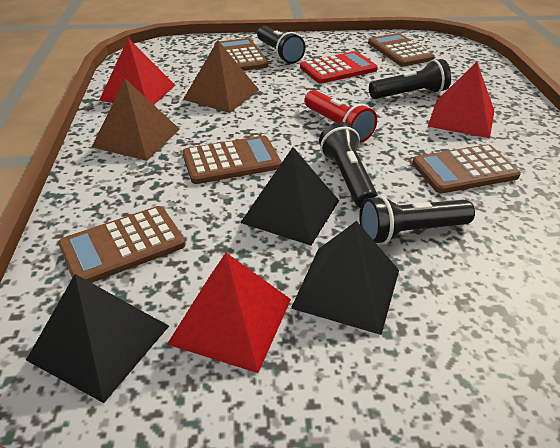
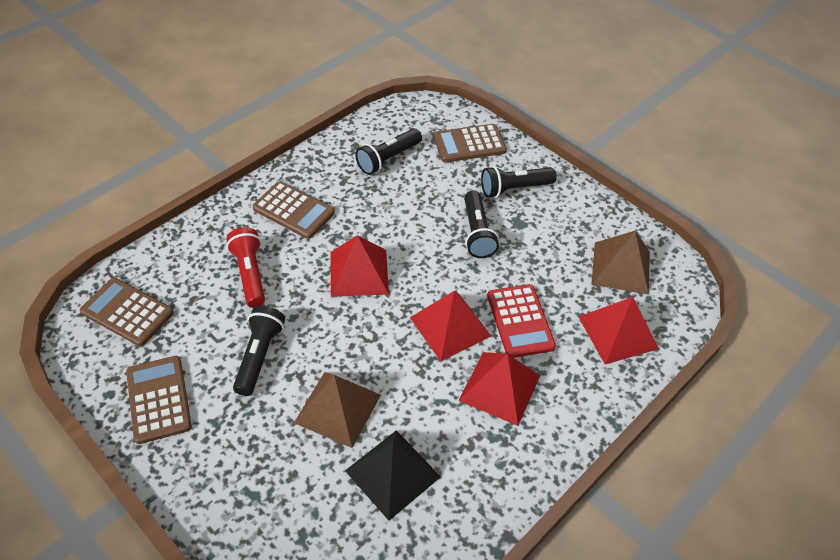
black pyramid: [26,274,169,403] [240,147,339,246] [291,221,399,335] = 3 -> [345,430,441,521] = 1
brown calculator: [58,206,186,283] [183,136,282,184] [214,38,268,71] [368,33,435,66] [412,144,521,193] = 5 -> [80,278,174,346] [126,356,192,444] [253,181,335,239] [433,124,507,162] = 4
red pyramid: [99,38,175,105] [167,253,291,373] [428,62,494,138] = 3 -> [331,235,389,297] [410,291,491,361] [459,352,540,426] [579,297,659,364] = 4

